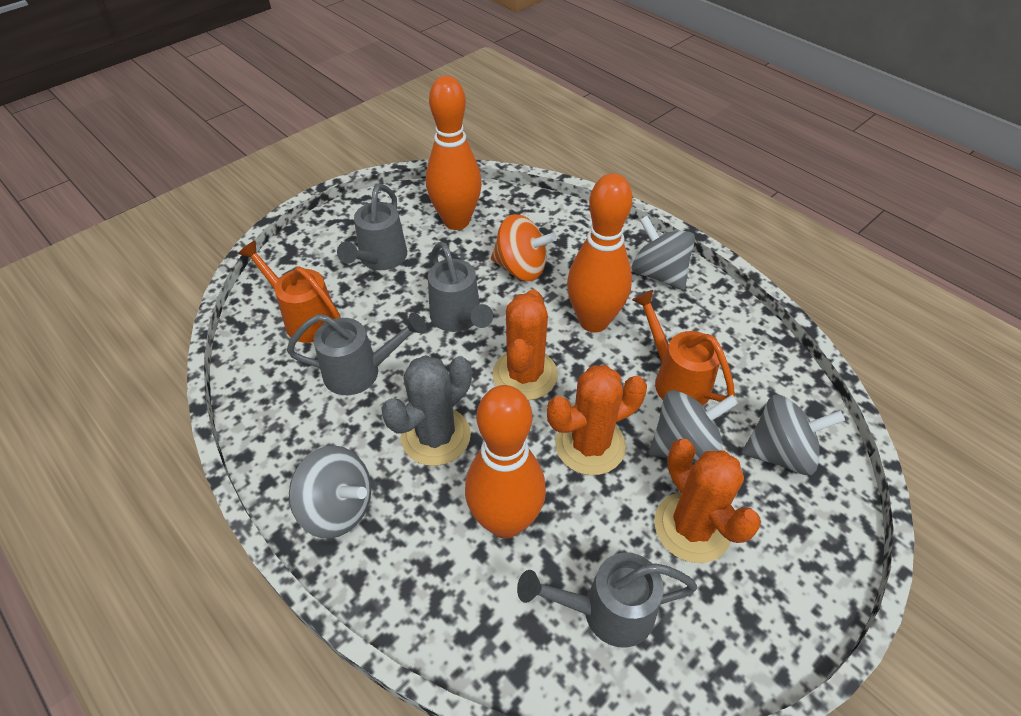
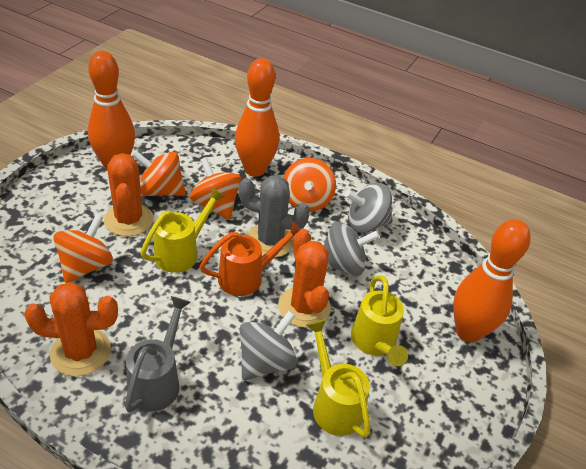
grey spinning top: [289,445,371,539] [632,216,695,290] [649,390,739,461] [742,395,845,475] = 4 -> [240,311,297,381] [324,221,380,276] [345,183,393,233] = 3
grey watering can: [287,312,427,395] [337,184,407,270] [428,242,493,332] [517,553,698,648] = 4 -> [125,296,191,413] = 1
orange spinning top: [491,214,557,281] = 1 -> [53,214,113,283] [132,151,186,196] [190,157,241,220] [283,158,336,212] = 4
orange watering can: [238,240,341,343] [632,290,735,406] = 2 -> [200,221,301,296] = 1
yellow watering can: none = 0 -> [140,187,225,273] [306,319,370,438] [351,275,408,366] = 3

